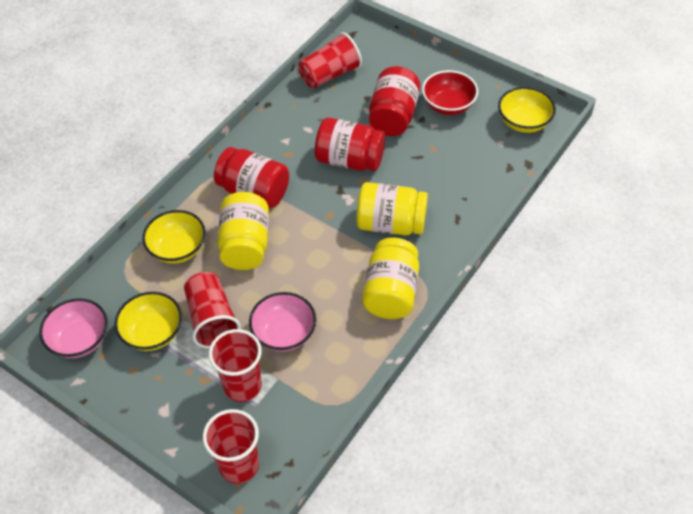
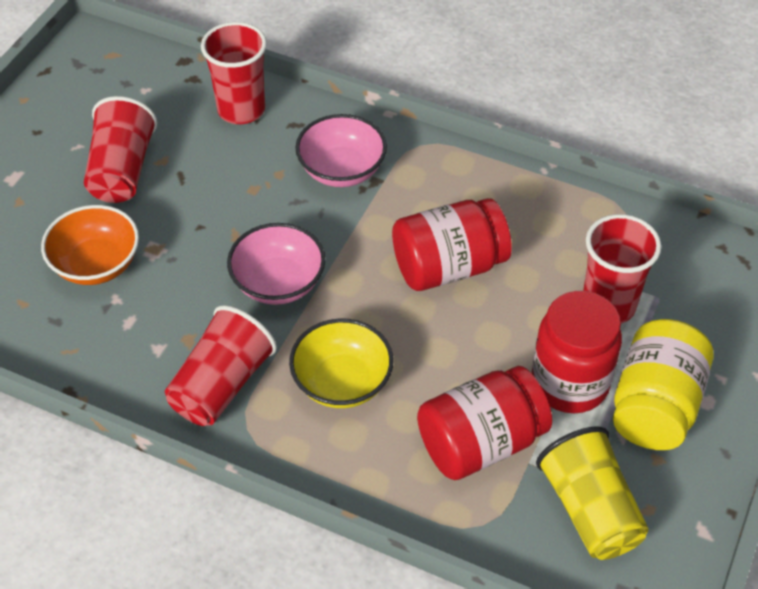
orange bowl: none = 0 -> [41,205,139,285] = 1
red bowl: [422,70,478,115] = 1 -> none = 0
yellow bowl: [114,292,182,351] [142,210,206,264] [498,87,556,133] = 3 -> [289,319,393,408] = 1
yellow cup: none = 0 -> [536,426,649,560] = 1
yellow jar: [218,192,269,270] [356,182,428,235] [362,238,419,319] = 3 -> [613,319,713,450] = 1

